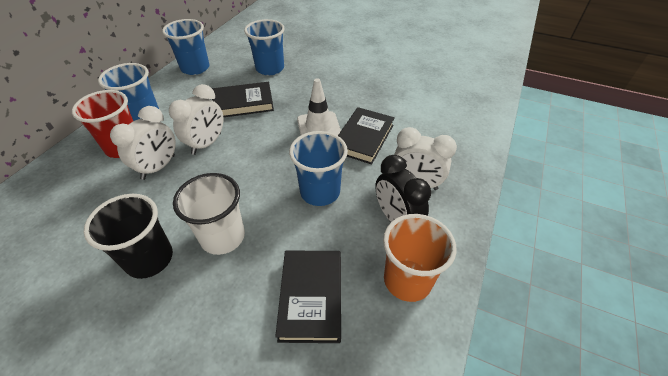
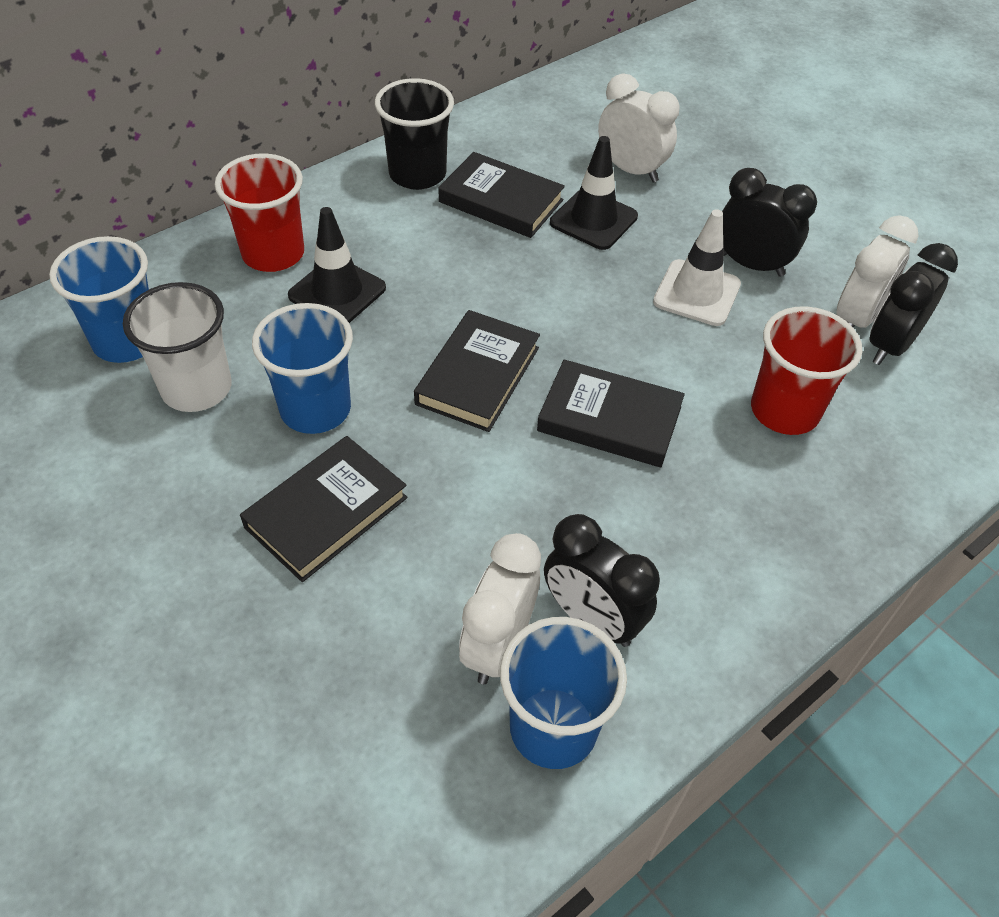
black book: [212,82,274,117] [275,250,341,343] [338,107,395,164] = 3 -> [240,436,408,582] [414,310,540,432] [438,152,565,238] [537,359,685,467] = 4
black clock: [375,155,431,222] = 1 -> [544,514,660,647] [722,168,817,277] [869,243,958,365] = 3
black traffic cone: none = 0 -> [288,207,386,323] [550,136,638,250] = 2
blue cup: [98,63,159,121] [162,19,209,75] [244,19,285,75] [289,131,348,206] = 4 -> [49,236,149,363] [252,303,353,434] [500,617,627,769] = 3
orange cup: [383,214,457,302] = 1 -> none = 0
red cup: [72,90,133,158] = 1 -> [215,153,304,272] [751,306,862,435] = 2

